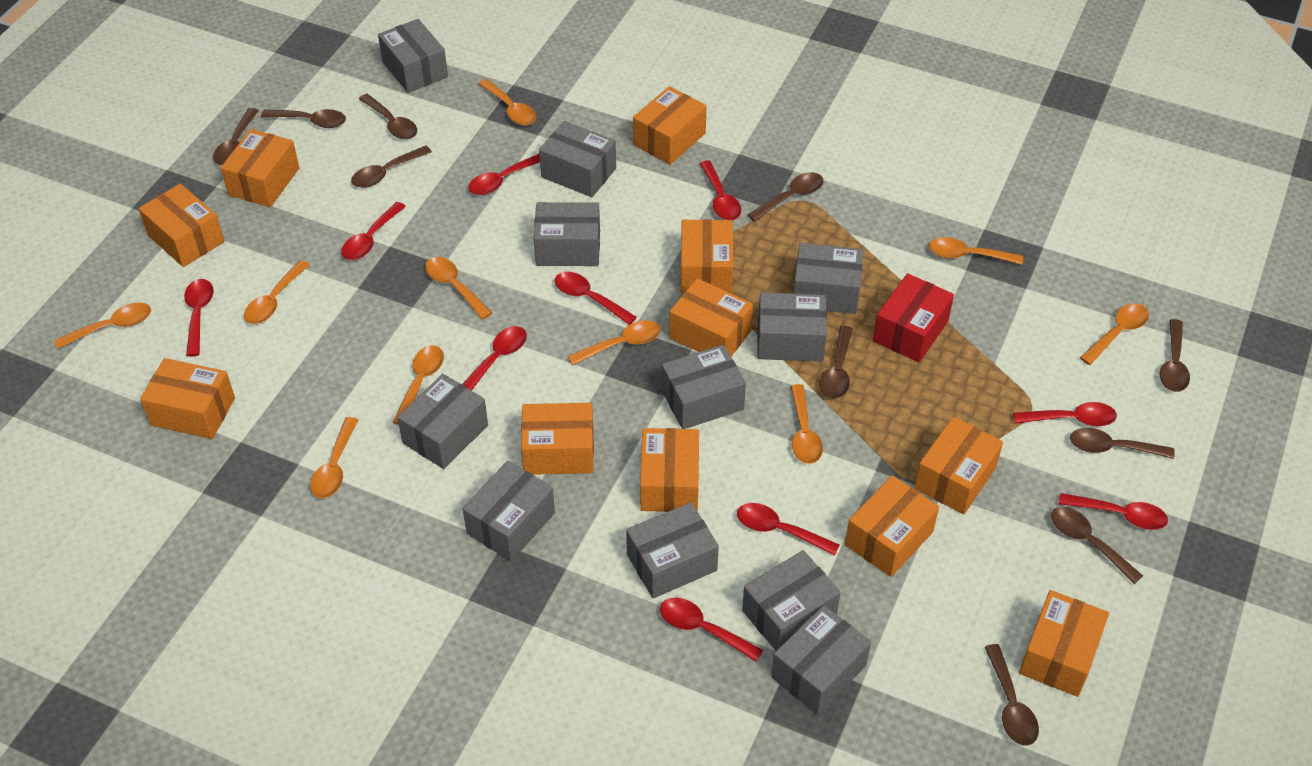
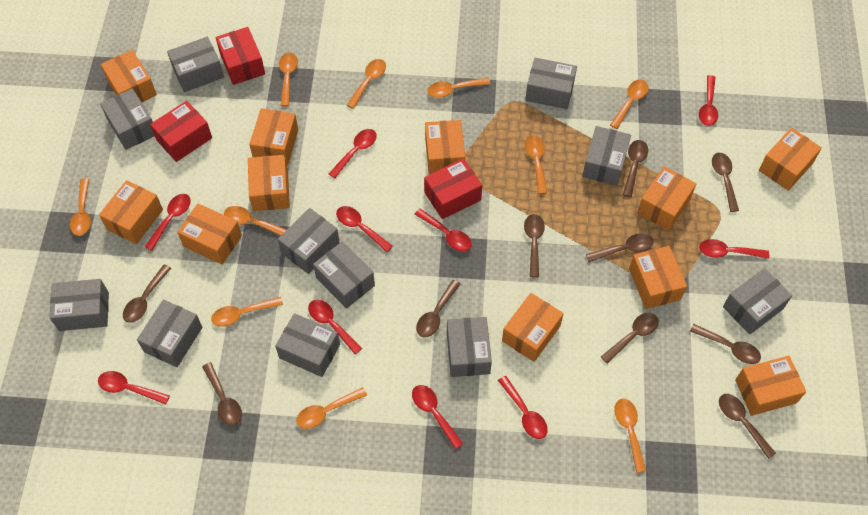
red box: [873,273,954,362] = 1 -> [150,101,212,162] [216,27,265,85] [424,158,482,219] = 3

